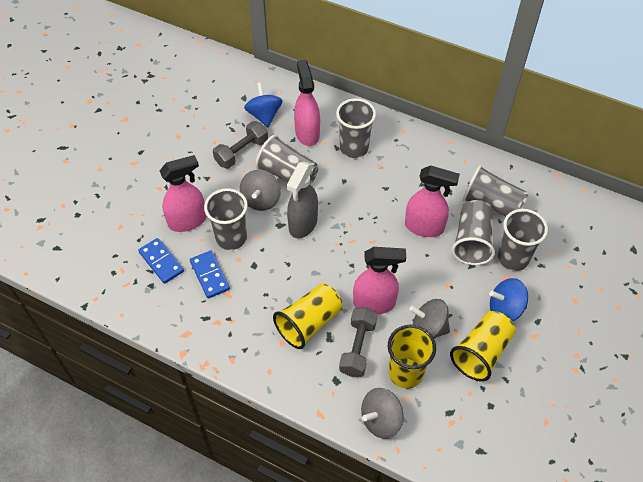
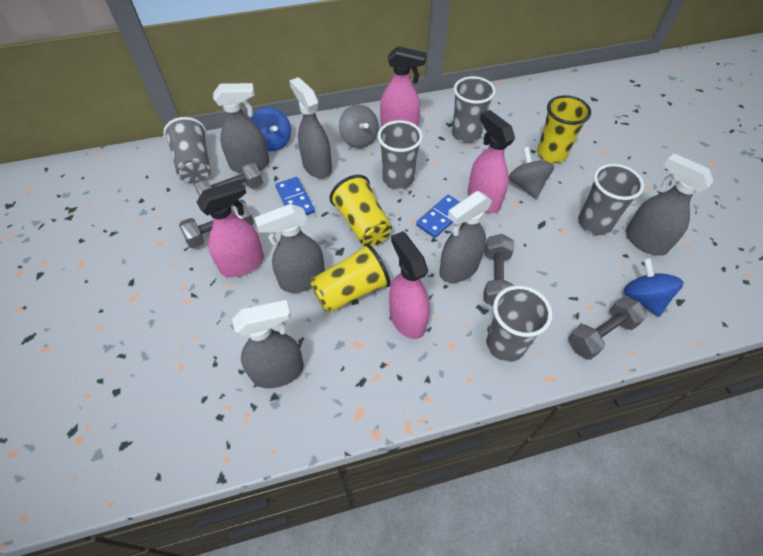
grey cup: [204,188,248,250] [255,135,318,185] [336,98,376,158] [452,200,495,265] [462,165,528,216] [498,209,548,271] = 6 -> [163,117,211,183] [377,120,423,190] [452,76,496,143] [486,285,552,362] [578,164,644,235] = 5
grey dumbbell: [213,121,268,169] [339,307,378,377] = 2 -> [179,199,254,248] [193,161,263,197] [483,234,514,306] [569,296,647,360] = 4
grey spinning top: [240,170,281,211] [361,388,403,439] [409,299,450,339] = 3 -> [339,104,379,148] [508,147,554,199] = 2
grey spray bottle: [287,162,318,238] = 1 -> [213,83,269,173] [232,300,304,388] [254,204,325,293] [289,77,332,179] [439,191,492,283] [626,153,713,255] = 6

